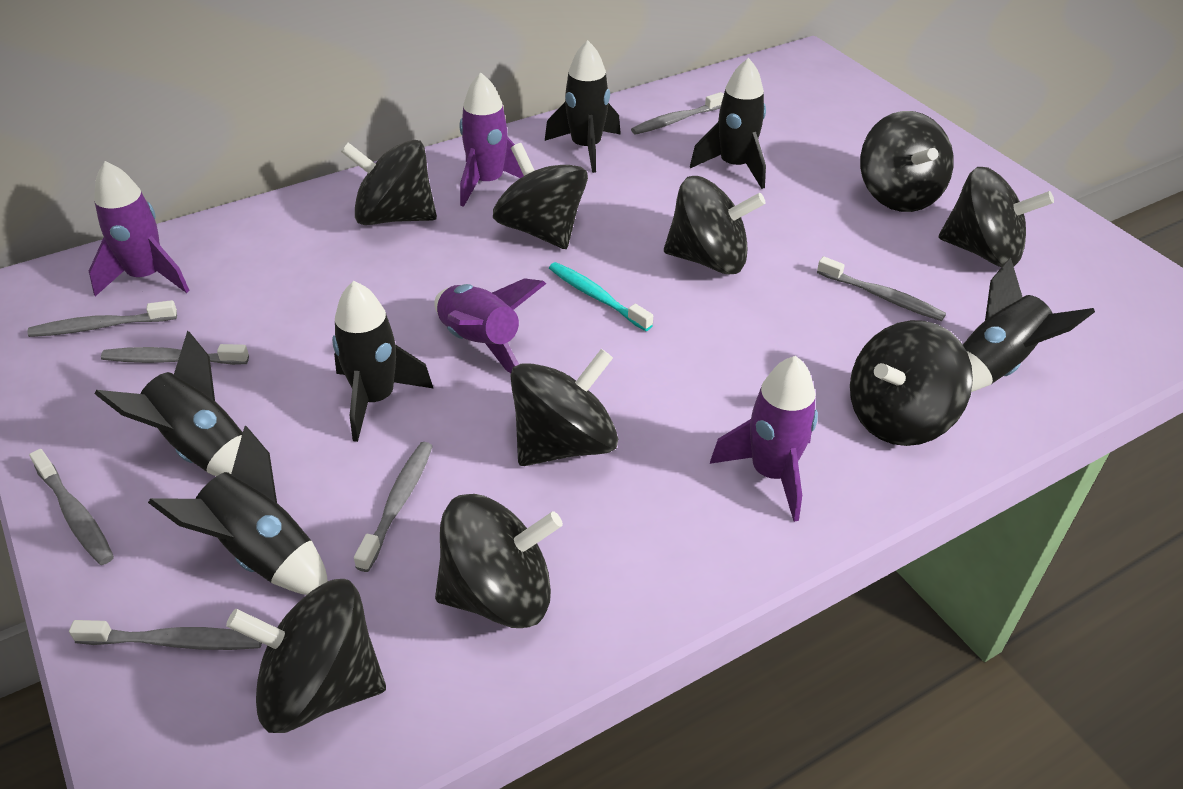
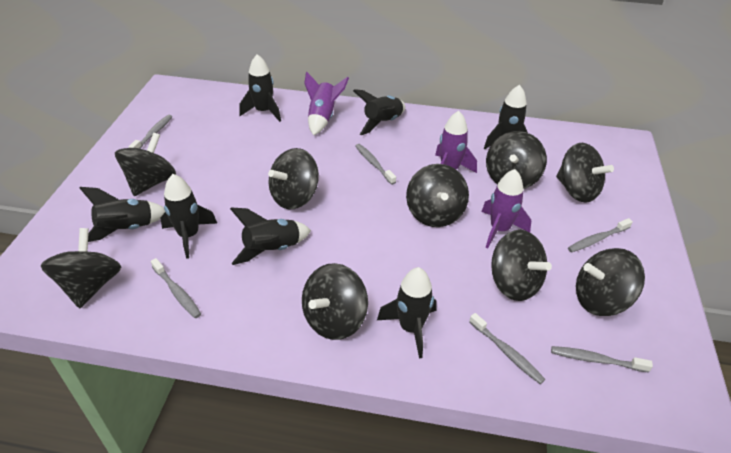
black rocket: [95,331,243,476] [148,426,328,595] [332,281,434,442] [545,40,621,173] [690,58,766,189] [963,258,1095,392] = 6 -> [79,187,165,242] [161,174,217,259] [230,208,311,265] [239,54,281,122] [353,89,406,135] [377,267,437,358] [484,85,528,149] = 7
grey toothbrush: [27,300,177,337] [29,449,114,565] [69,620,262,650] [101,344,249,365] [354,442,433,572] [631,92,724,135] [817,256,946,321] = 7 -> [129,115,172,149] [151,258,201,318] [355,144,396,185] [469,313,545,384] [551,346,653,373] [568,218,633,252] = 6
purple rocket: [89,161,190,296] [434,278,546,373] [460,73,524,207] [710,356,818,522] = 4 -> [304,72,349,136] [435,111,477,173] [481,169,531,248] = 3
turquoise toothbrush: [549,262,653,331] = 1 -> none = 0

